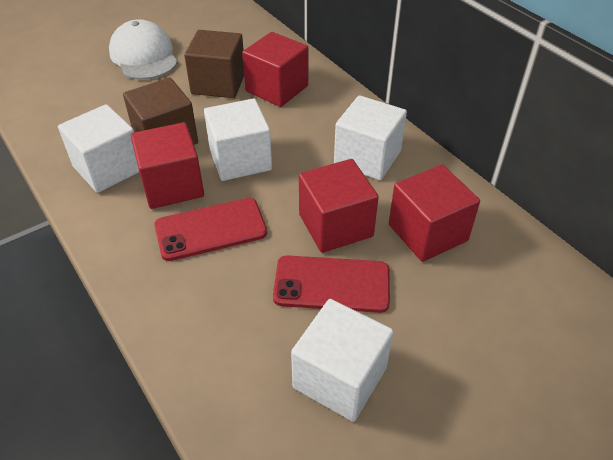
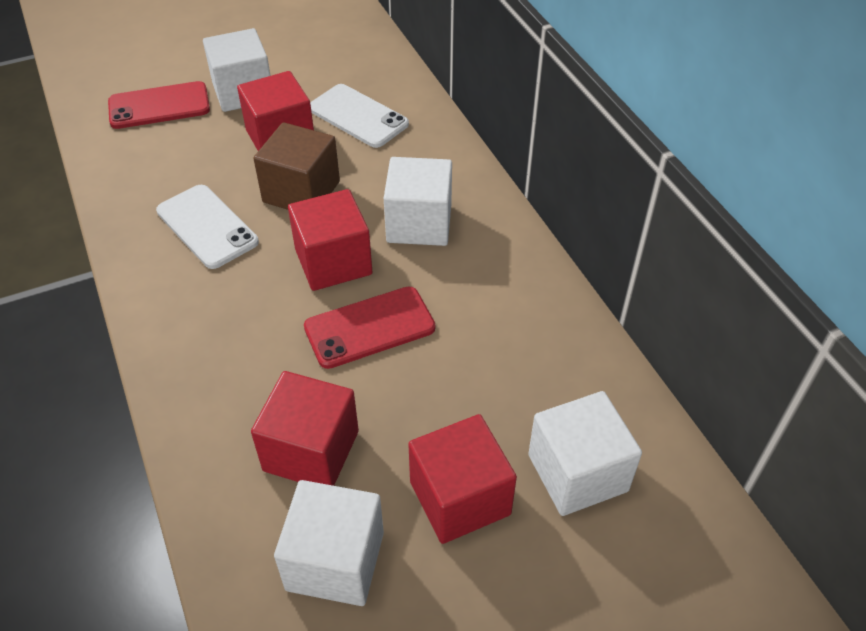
brown cube: [123,78,198,145] [184,30,244,98] = 2 -> [253,122,340,210] = 1
white cap: [109,19,178,80] = 1 -> none = 0
white phone: none = 0 -> [156,185,259,269] [310,84,409,148] = 2

